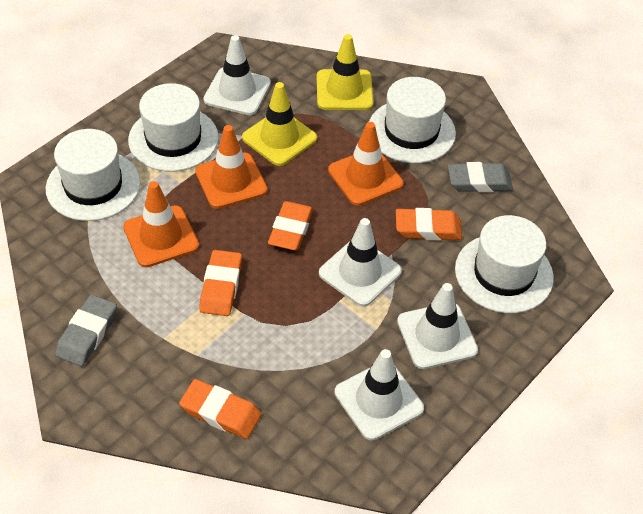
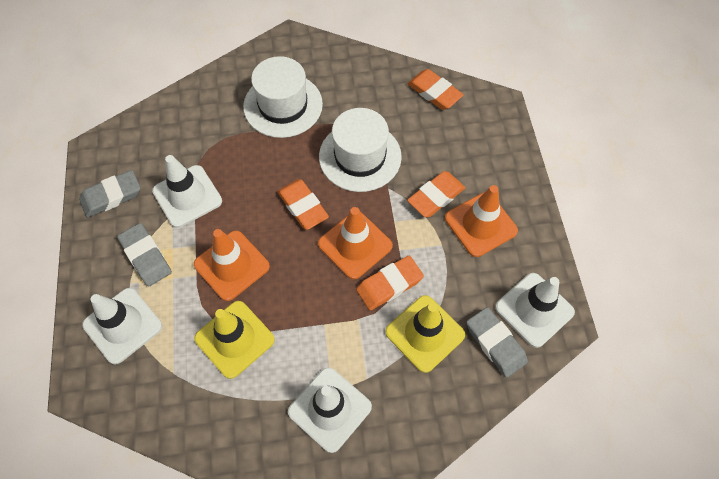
grey eraser: [55,295,117,366] [448,162,513,192] = 2 -> [79,170,140,218] [117,223,172,286] [466,307,528,378] = 3
white hat: [46,129,140,221] [128,83,219,172] [369,77,456,163] [455,215,554,313] = 4 -> [243,56,323,138] [319,108,402,192] = 2

